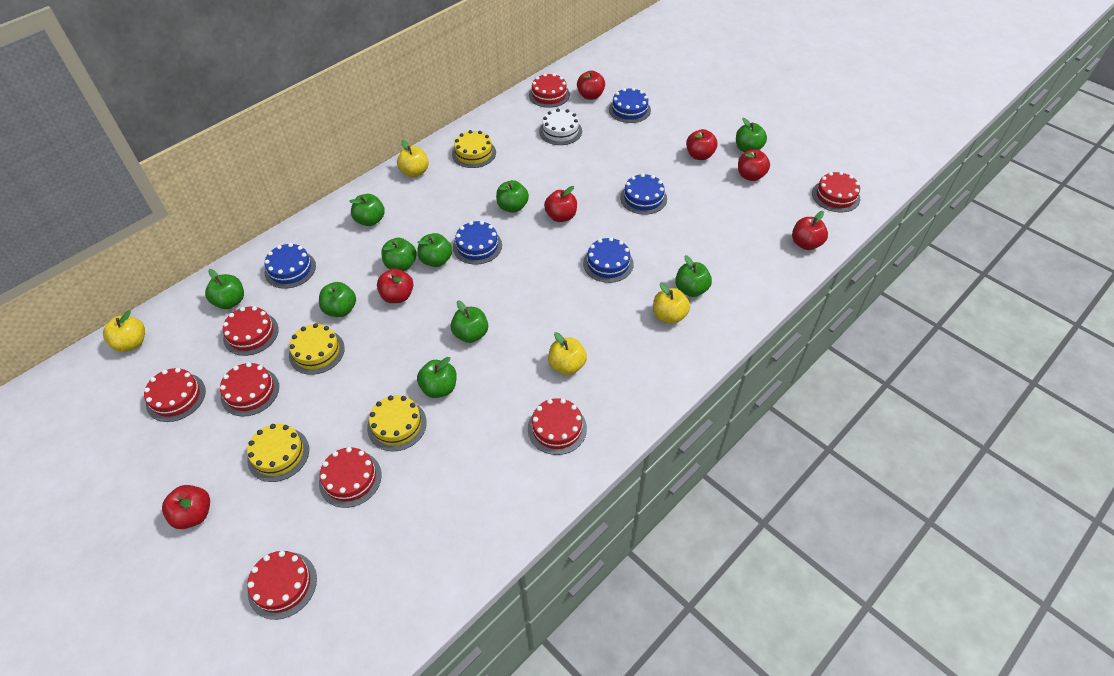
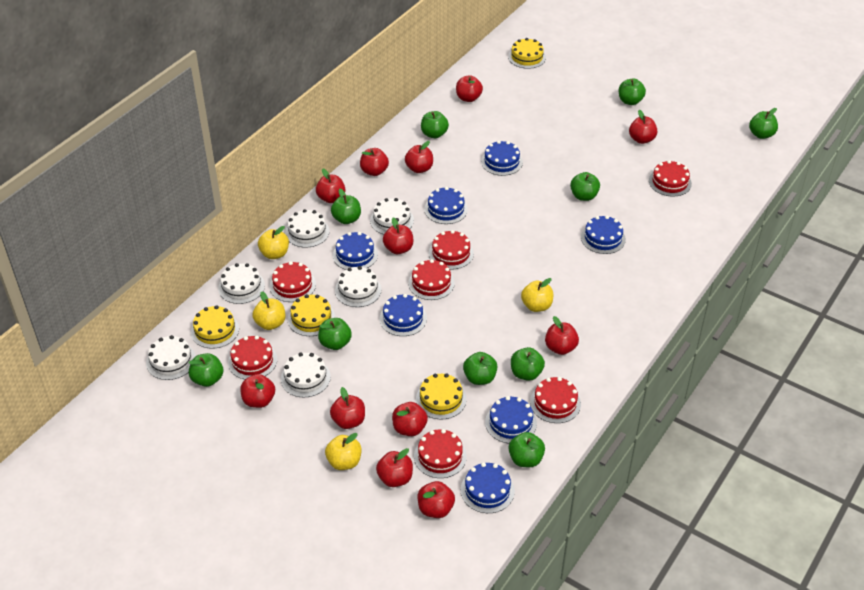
blue cake: [264,243,316,289] [453,221,502,265] [583,237,634,283] [609,88,651,123] [620,173,667,215] = 5 -> [333,232,378,270] [379,294,427,336] [424,187,468,224] [461,462,515,513] [481,141,523,176] [485,396,537,443] [581,216,626,254] = 7
red apple: [162,485,210,529] [377,268,414,303] [544,186,577,222] [577,71,605,100] [686,129,718,160] [738,149,770,181] [792,211,828,250] = 7 -> [240,374,275,408] [316,169,345,203] [330,387,365,429] [360,148,389,176] [376,448,413,487] [383,218,413,254] [392,402,428,436] [405,141,433,173] [418,481,455,518] [456,75,483,102] [545,316,579,355] [629,110,657,144] = 12
red cake: [144,368,206,422] [220,362,279,417] [223,306,279,356] [247,551,317,620] [319,447,382,508] [528,398,587,455] [529,73,570,108] [812,171,860,212] = 8 -> [228,336,277,379] [269,261,316,302] [408,259,455,300] [414,429,467,478] [429,230,474,270] [530,377,581,423] [649,160,692,196] = 7
white cake: [539,109,582,145] = 1 -> [146,335,196,380] [218,263,265,304] [281,352,331,397] [285,209,330,247] [335,266,381,307] [370,198,414,234] = 6

